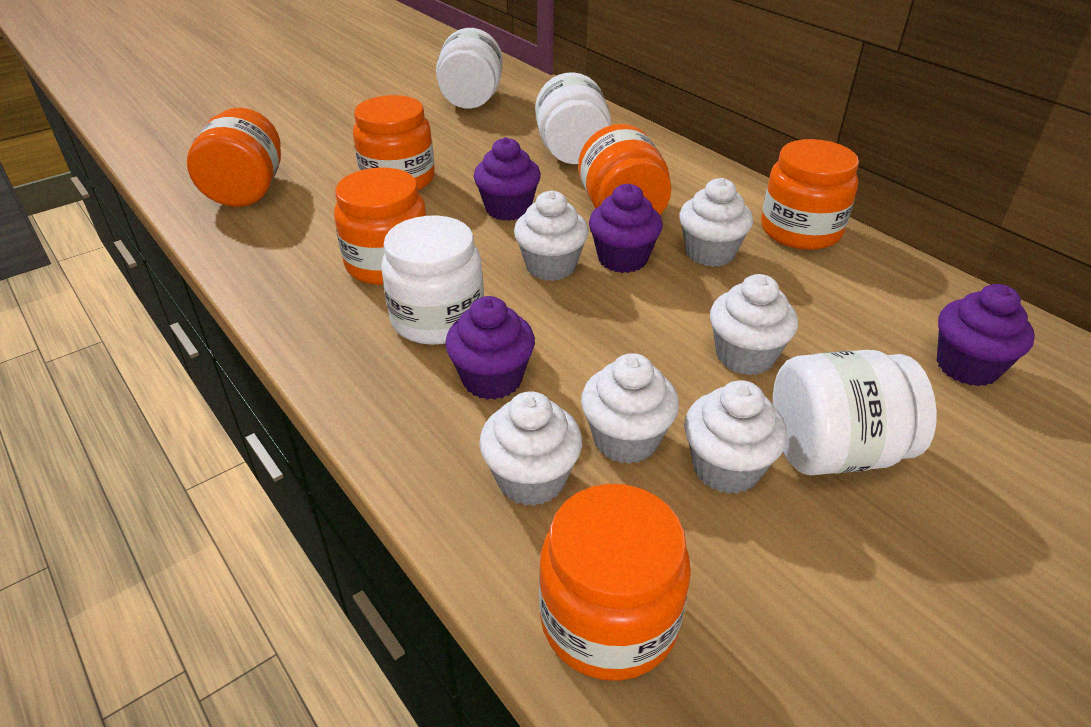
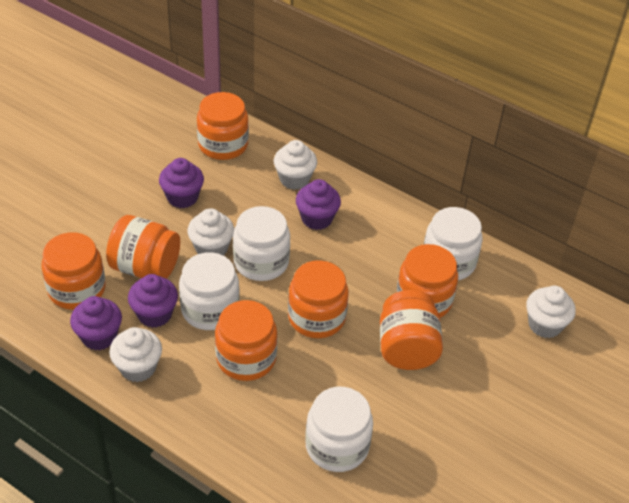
orange jar: [187,108,281,207] [334,167,426,285] [353,95,435,191] [539,484,691,681] [578,124,672,215] [761,139,859,250] = 6 -> [41,232,105,310] [106,215,180,279] [197,92,249,160] [215,300,277,381] [288,261,349,338] [380,290,443,370] [396,244,458,318] = 7
white cupcake: [479,391,582,506] [514,190,588,281] [581,353,679,464] [679,178,753,267] [684,380,787,494] [710,274,798,375] = 6 -> [109,327,162,382] [187,208,234,255] [274,140,317,190] [526,286,576,338] = 4

